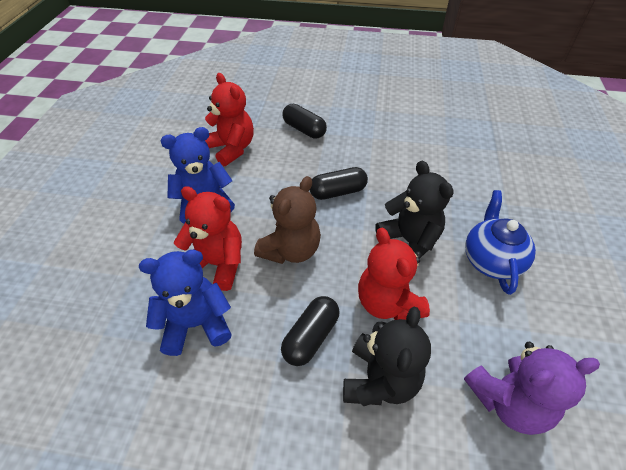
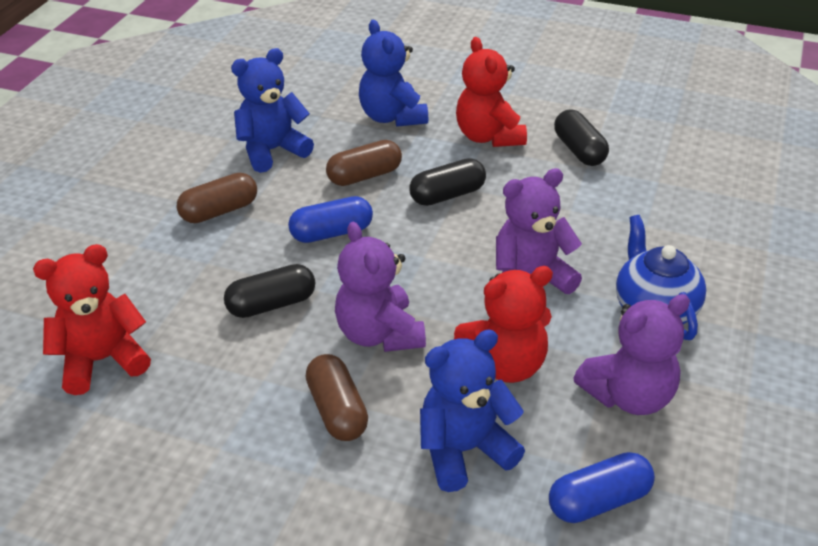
black teddy bear: [343,307,431,406] [375,161,454,257] = 2 -> none = 0
blue capsule: none = 0 -> [288,196,373,243] [549,452,655,523] = 2
blue teddy bear: [139,250,232,356] [161,127,235,224] = 2 -> [231,48,314,173] [359,20,428,127] [420,329,525,492] = 3
brown capsule: none = 0 -> [177,173,257,223] [305,354,368,441] [326,140,402,186] = 3
brown teddy bear: [254,176,321,264] = 1 -> none = 0
purple teddy bear: [464,342,600,435] = 1 -> [335,222,426,352] [496,168,582,294] [573,294,690,415] = 3

